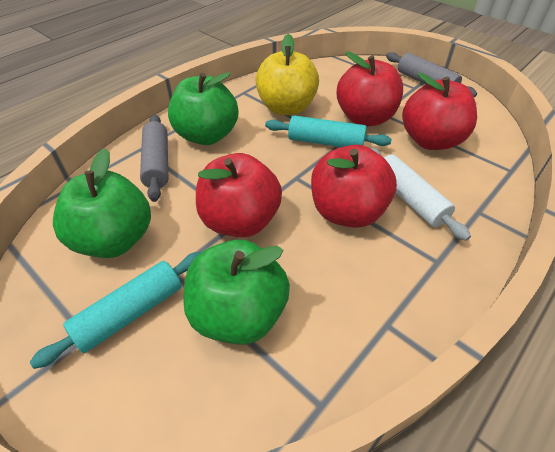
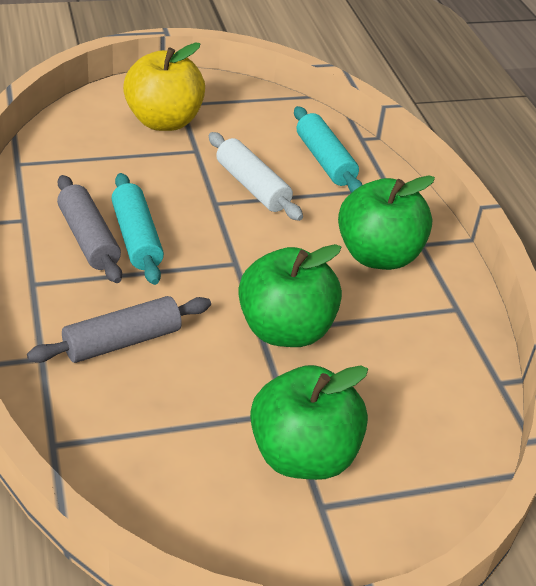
red apple: [196,153,282,237] [311,145,397,228] [336,51,403,126] [402,73,477,150] = 4 -> none = 0

